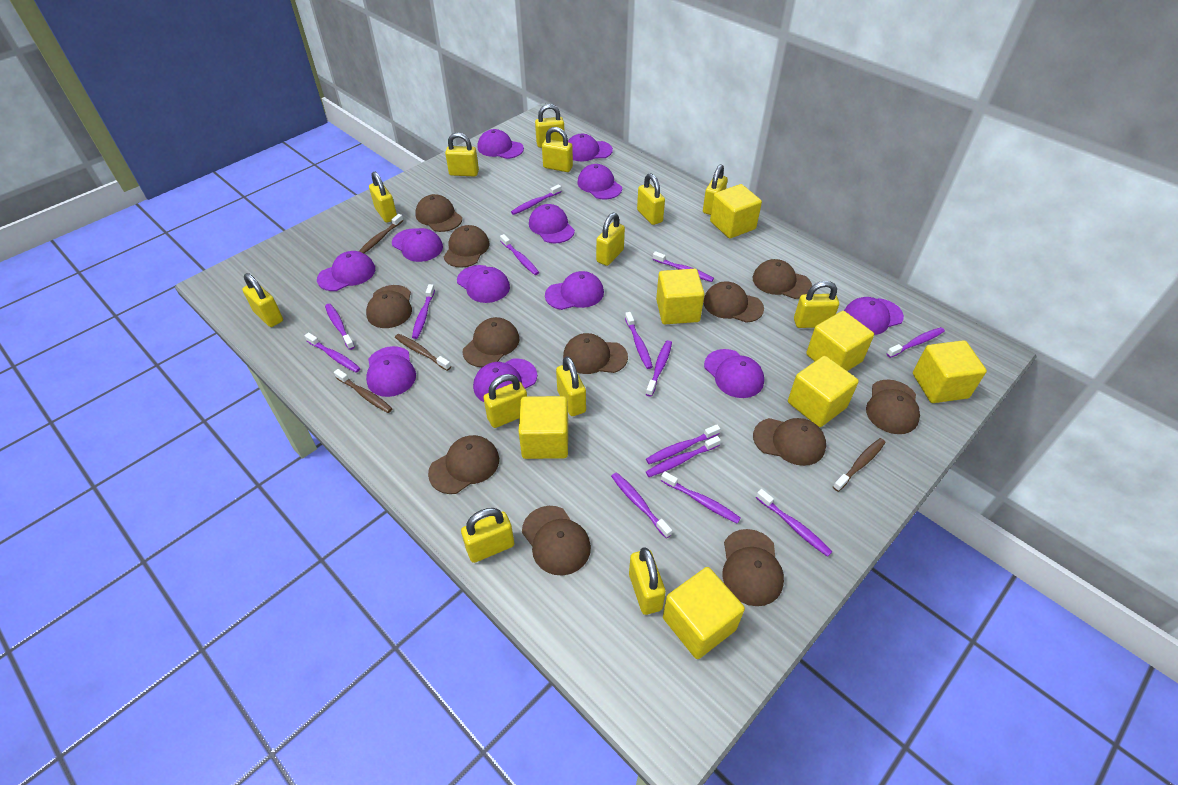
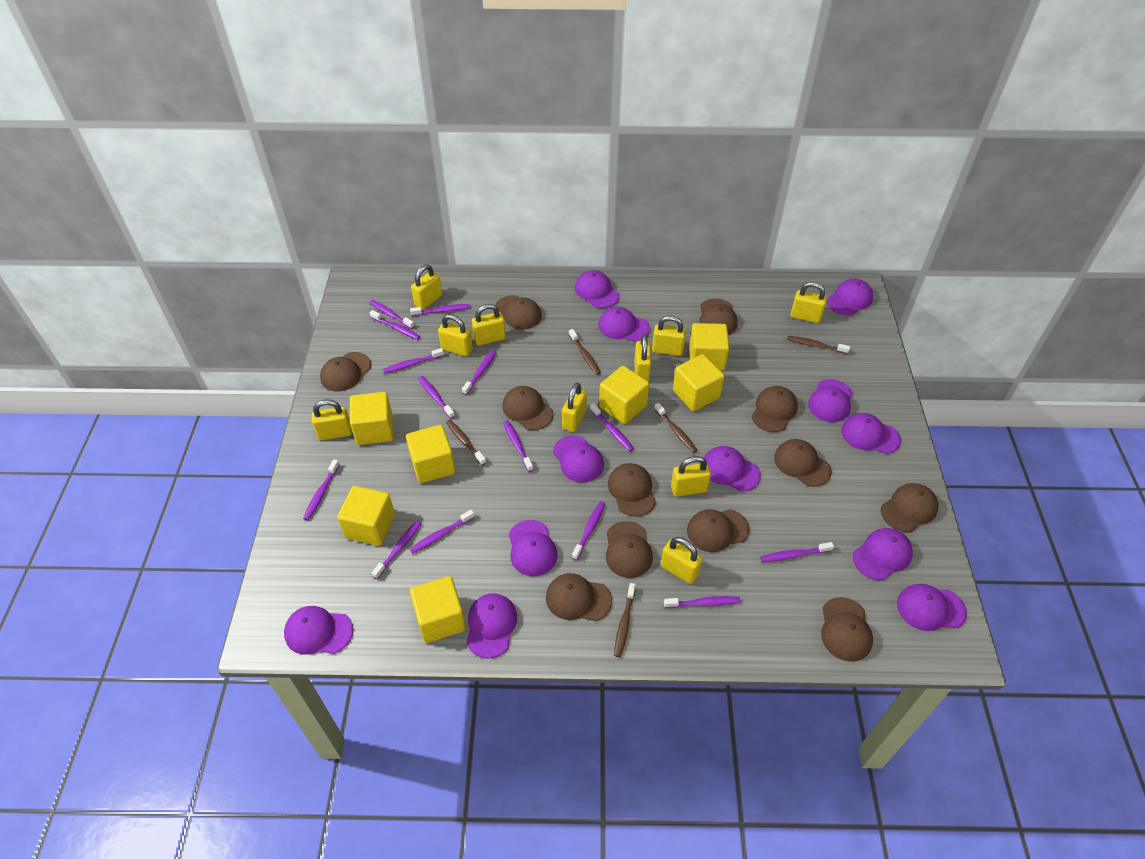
brown toothbrush: [334,369,393,413] [359,214,403,253] [395,334,451,371] [833,438,886,492] = 4 -> [446,420,486,465] [569,329,601,375] [614,583,636,657] [654,403,697,453] [787,336,850,354] = 5
yellow padlock: [242,273,283,327] [369,172,397,223] [445,133,479,176] [461,508,514,563] [483,374,527,428] [535,104,564,148] [542,127,573,172] [556,356,586,416] [596,213,625,266] [629,547,666,615] [637,173,665,225] [703,164,728,215] [794,281,839,328] = 13 -> [312,399,352,440] [411,264,442,310] [438,314,473,357] [472,304,506,346] [562,383,587,432] [634,334,651,382] [652,316,686,356] [661,537,703,584] [671,456,711,497] [790,282,827,323] = 10

